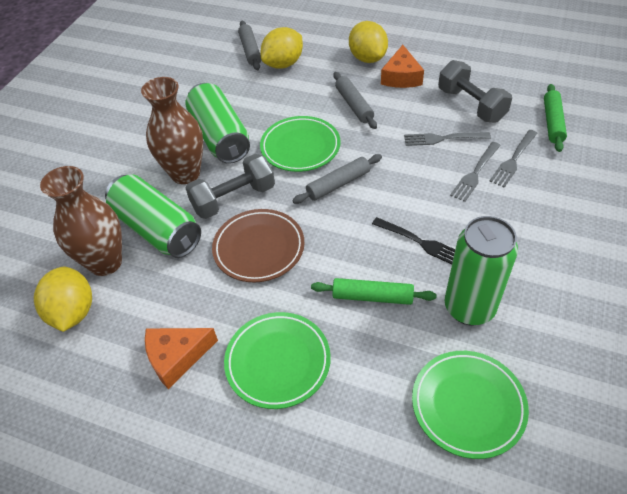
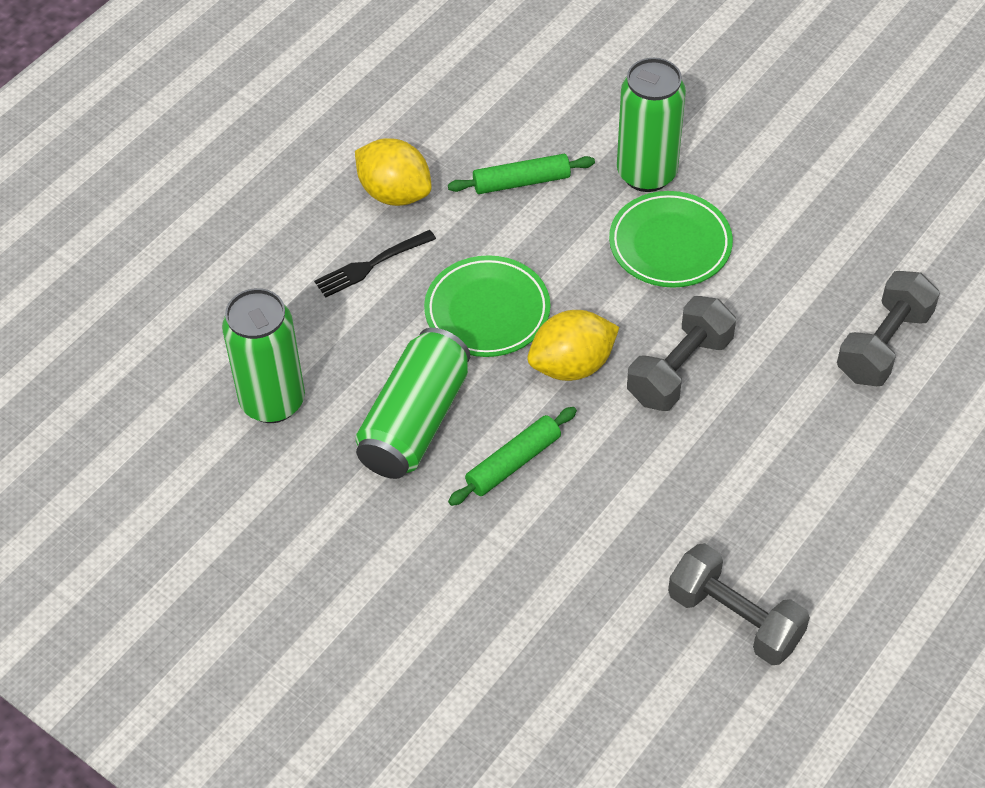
brown plate: [212,209,304,282] = 1 -> none = 0
brown vase: [40,166,122,276] [141,77,203,184] = 2 -> none = 0
green plate: [224,312,331,409] [260,116,340,172] [412,351,529,459] = 3 -> [424,255,550,357] [609,191,733,288] = 2
grey dumbbell: [186,154,275,219] [438,60,512,123] = 2 -> [627,296,736,411] [668,543,810,665] [837,271,940,386] = 3
grey fork: [404,132,491,146] [450,142,501,202] [489,130,538,188] = 3 -> none = 0
grey rolling pin: [238,21,261,70] [292,154,382,204] [333,72,377,129] = 3 -> none = 0
orange cheese: [145,328,218,389] [381,45,424,88] = 2 -> none = 0
yellow lemon: [34,267,92,332] [261,27,303,69] [349,21,388,63] = 3 -> [355,138,432,206] [527,310,619,381] = 2

